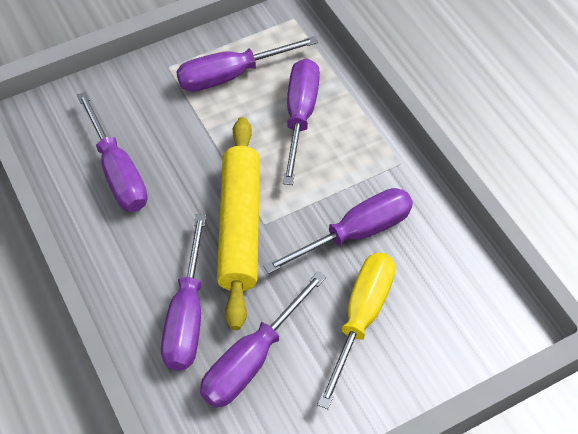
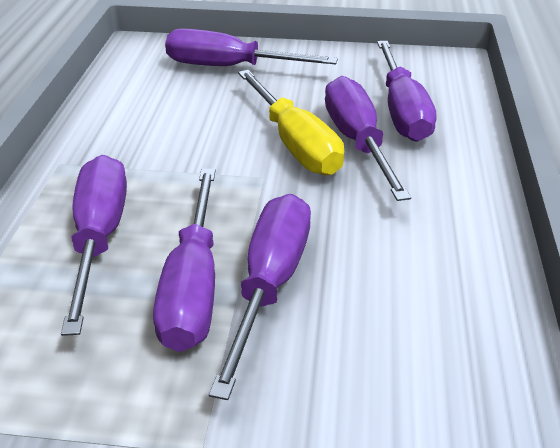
yellow rolling pin: [217,117,260,330] = 1 -> none = 0

